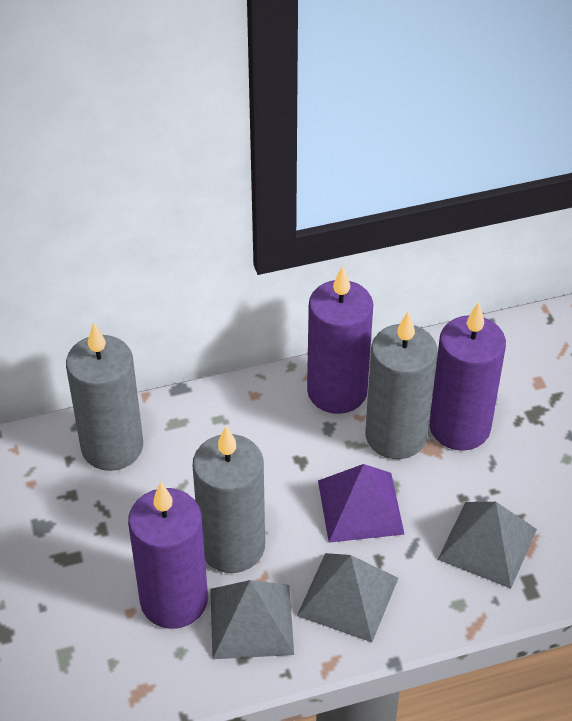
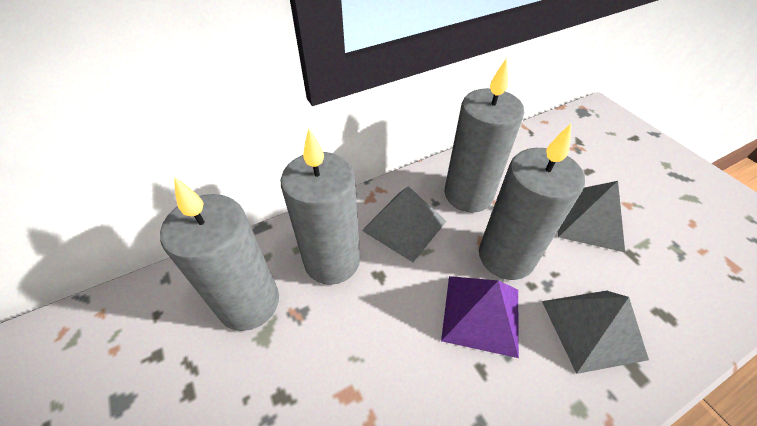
grey candle: [66,322,143,471] [193,426,265,573] [366,312,438,459] = 3 -> [160,177,279,331] [281,128,360,285] [445,58,524,213] [479,123,585,280] = 4
purple candle: [128,482,208,629] [307,266,373,414] [429,302,506,451] = 3 -> none = 0

